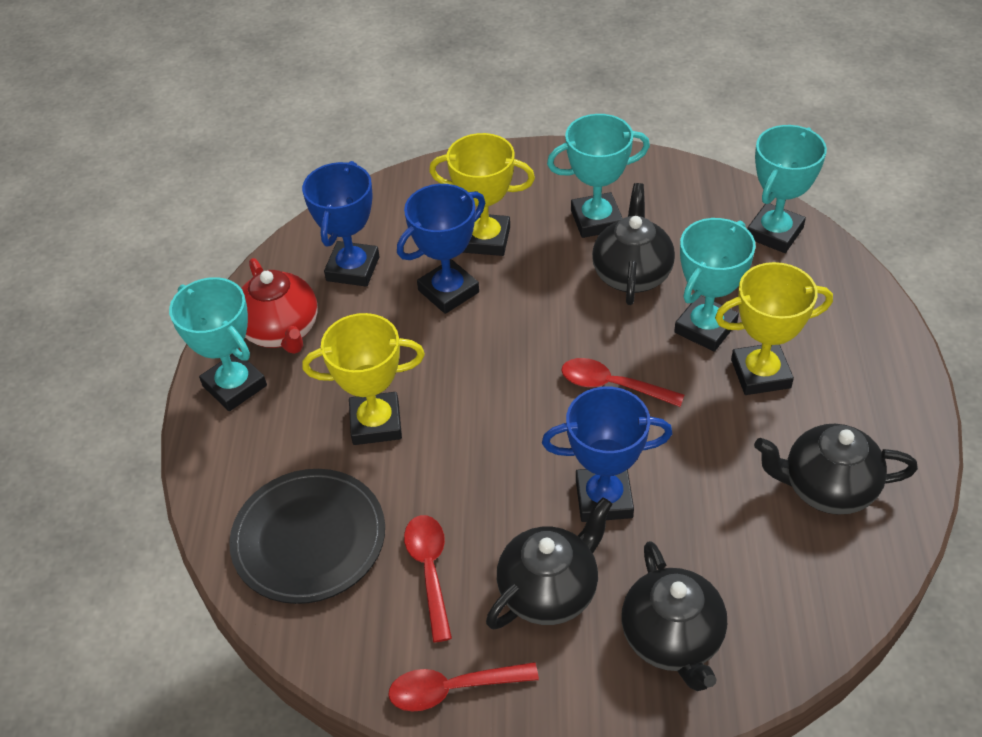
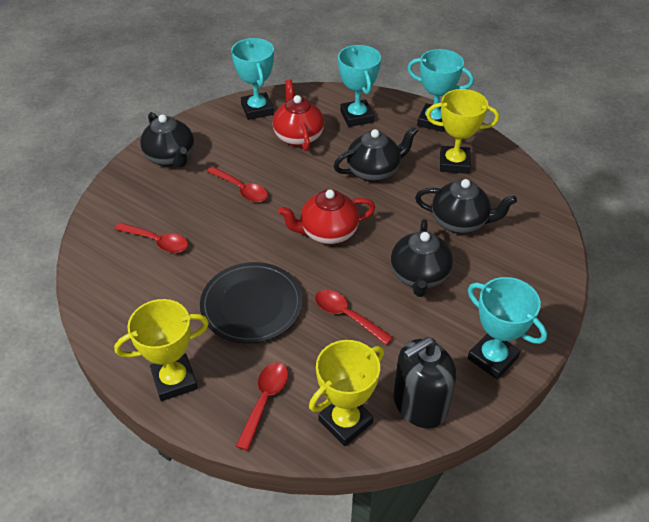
black soap dispenser: none = 0 -> [394,337,456,428] = 1
blue trophy: [302,161,380,287] [397,184,485,314] [542,387,673,522] = 3 -> none = 0
red spoon: [388,662,539,712] [404,515,452,642] [562,358,684,407] = 3 -> [115,222,188,253] [207,166,268,202] [236,362,288,451] [315,290,393,345] = 4
red teapot: [241,258,318,354] = 1 -> [273,79,324,151] [278,190,376,245] = 2

